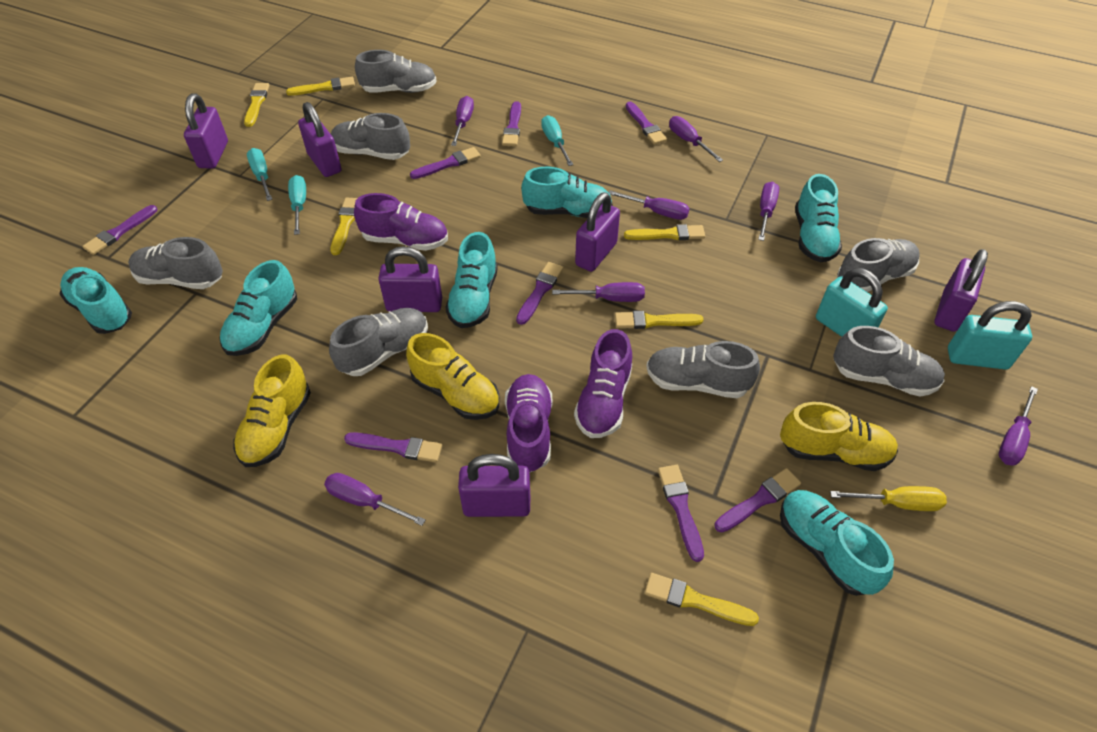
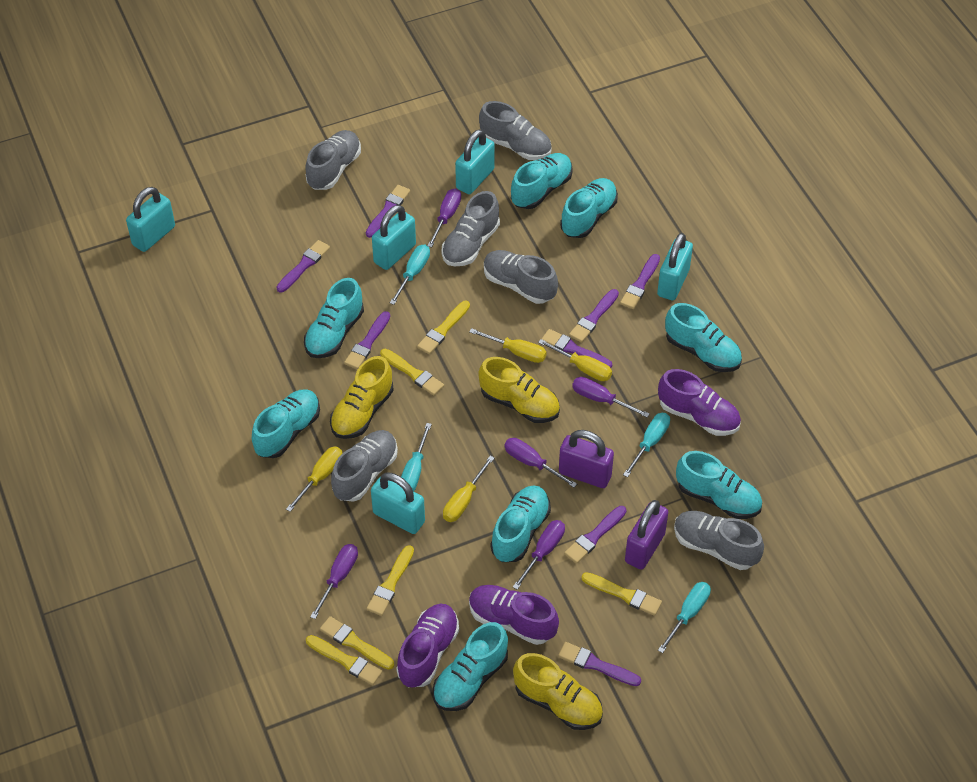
grey shoe: [128,237,223,289] [329,308,428,376] [331,113,410,160] [355,50,437,93] [646,341,760,398] [833,326,945,396] [837,238,920,292] = 7 -> [305,130,361,190] [331,430,398,502] [442,191,500,266] [479,101,552,160] [484,250,558,304] [674,511,764,570] = 6
purple padlock: [184,93,228,169] [298,102,342,177] [378,246,442,312] [458,454,530,517] [575,192,620,272] [934,249,988,332] = 6 -> [559,430,614,488] [625,500,668,570] = 2
purple screwdriver: [324,473,426,526] [451,96,474,146] [552,282,645,302] [609,190,690,220] [669,116,723,162] [758,182,779,241] [999,386,1038,466] = 7 -> [310,544,358,619] [427,189,461,248] [504,438,577,488] [513,520,565,590] [572,377,649,418] = 5
turquoise padlock: [816,268,888,337] [948,301,1032,370] = 2 -> [126,187,175,252] [371,472,425,534] [372,205,416,270] [455,129,495,194] [657,233,693,300] = 5
turquoise screwdriver: [247,148,272,201] [288,175,306,235] [541,115,574,166] = 3 -> [390,245,430,305] [401,423,432,492] [623,413,670,477] [658,582,711,653] = 4
turquoise shoe: [60,267,132,334] [220,260,297,356] [445,232,498,328] [521,167,613,218] [780,490,894,596] [795,174,842,262] = 6 -> [252,389,320,458] [304,278,364,358] [433,622,508,711] [491,485,551,562] [511,153,573,209] [560,178,618,238] [665,303,742,372] [676,451,762,519] = 8
yellow screwdriver: [830,486,947,511] = 1 -> [286,447,342,512] [443,456,494,522] [469,328,547,363] [538,339,612,381] = 4

